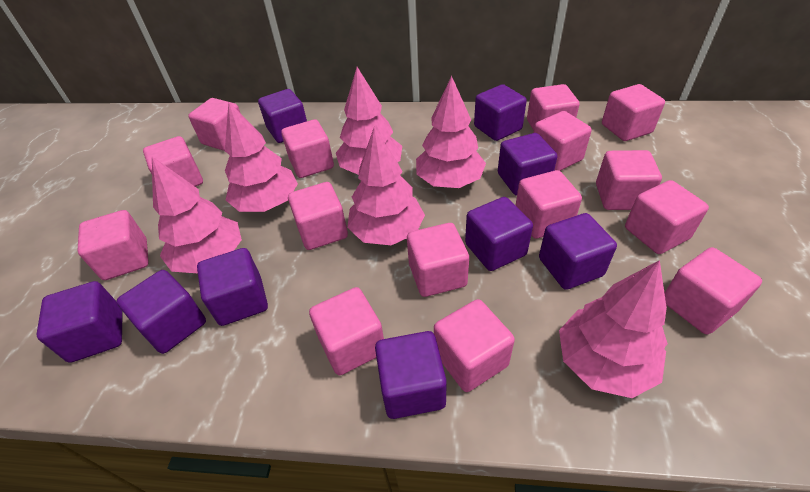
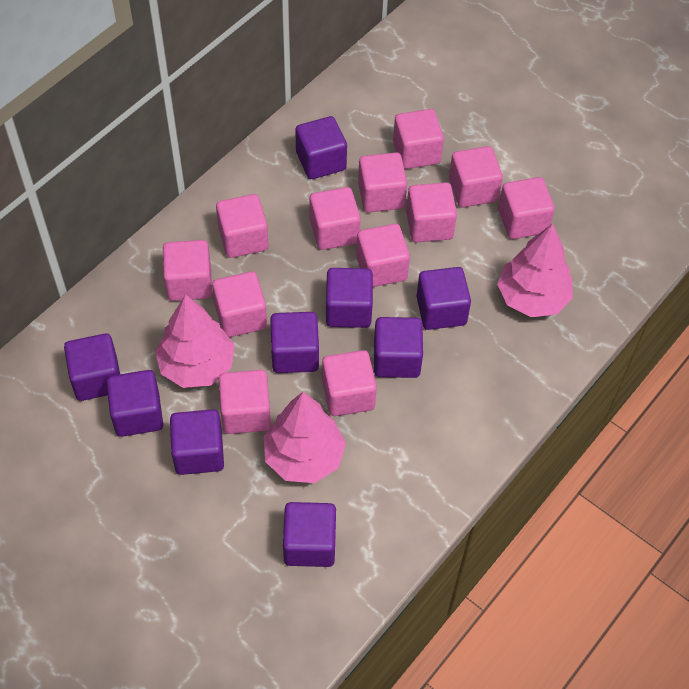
pink cube: [77,210,149,280] [143,136,203,187] [188,98,240,151] [281,119,334,178] [288,182,348,250] [309,287,384,375] [407,223,469,297] [434,299,515,392] [515,170,582,239] [527,84,580,131] [533,111,592,171] [596,150,662,210] [602,84,665,141] [625,180,709,254] [665,247,762,334] = 15 -> [163,240,212,301] [212,271,267,337] [216,194,268,258] [219,370,271,434] [310,187,361,250] [322,350,377,416] [356,224,410,287] [358,152,407,212] [393,109,444,169] [406,182,457,242] [449,146,503,207] [498,177,555,239] = 12
pink tree: [152,157,242,273] [225,102,298,212] [336,67,402,175] [347,127,425,245] [416,76,486,188] [559,260,668,398] = 6 -> [155,294,235,388] [264,392,346,483] [497,223,573,317] = 3

